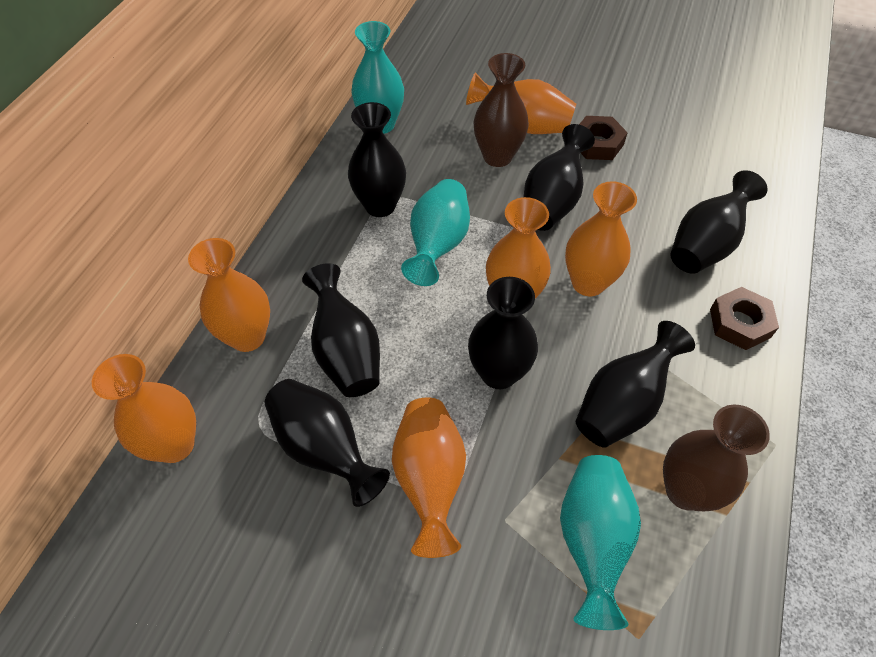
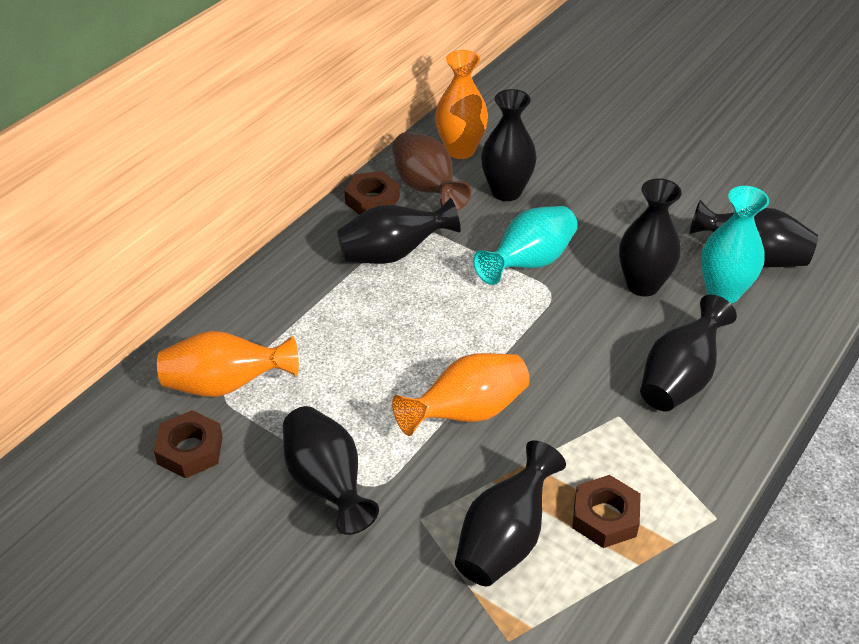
brown nut: [579,116,628,160] [710,287,779,350] = 2 -> [154,410,223,478] [344,171,400,215] [572,475,641,548] = 3
brown vase: [473,53,529,167] [663,405,770,511] = 2 -> [392,132,471,211] = 1
orange vase: [92,354,196,463] [188,238,270,352] [392,397,466,558] [466,72,576,134] [486,197,551,299] [565,181,637,296] = 6 -> [157,331,299,397] [392,353,530,436] [435,50,488,159] = 3
turquoise vase: [351,21,404,134] [401,179,470,286] [560,455,641,630] = 3 -> [473,206,578,285] [701,186,769,303] = 2

